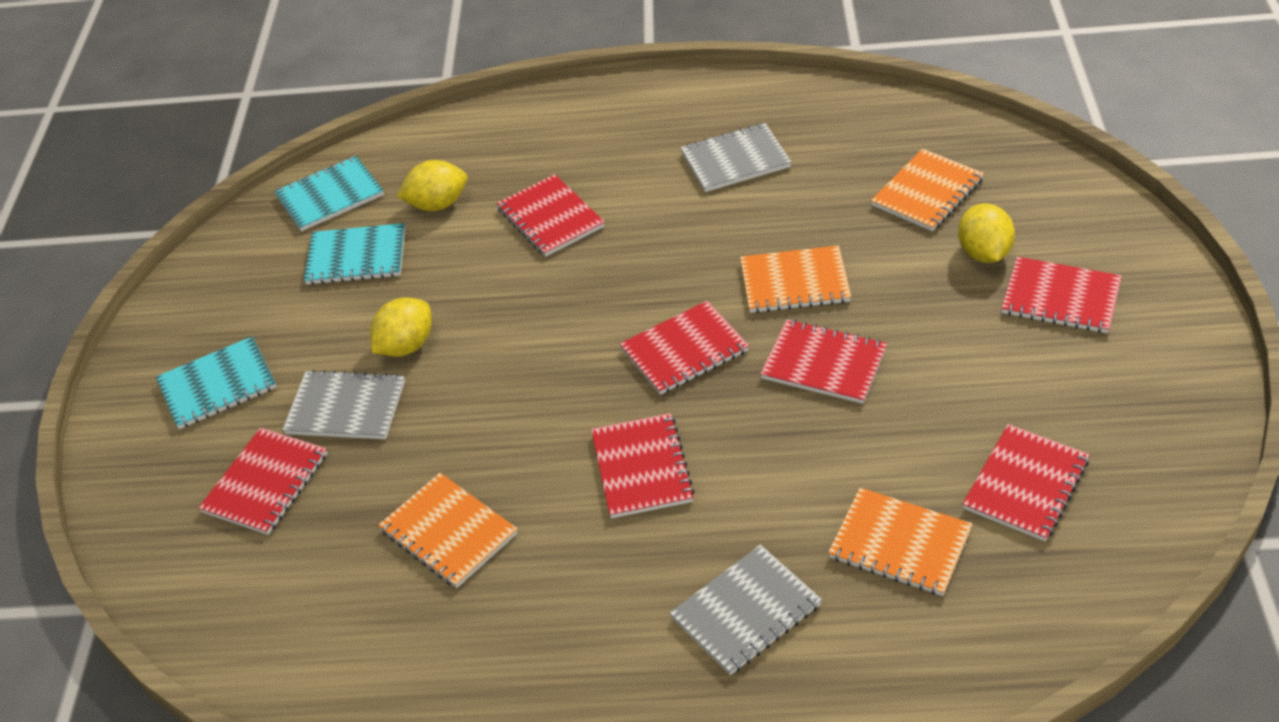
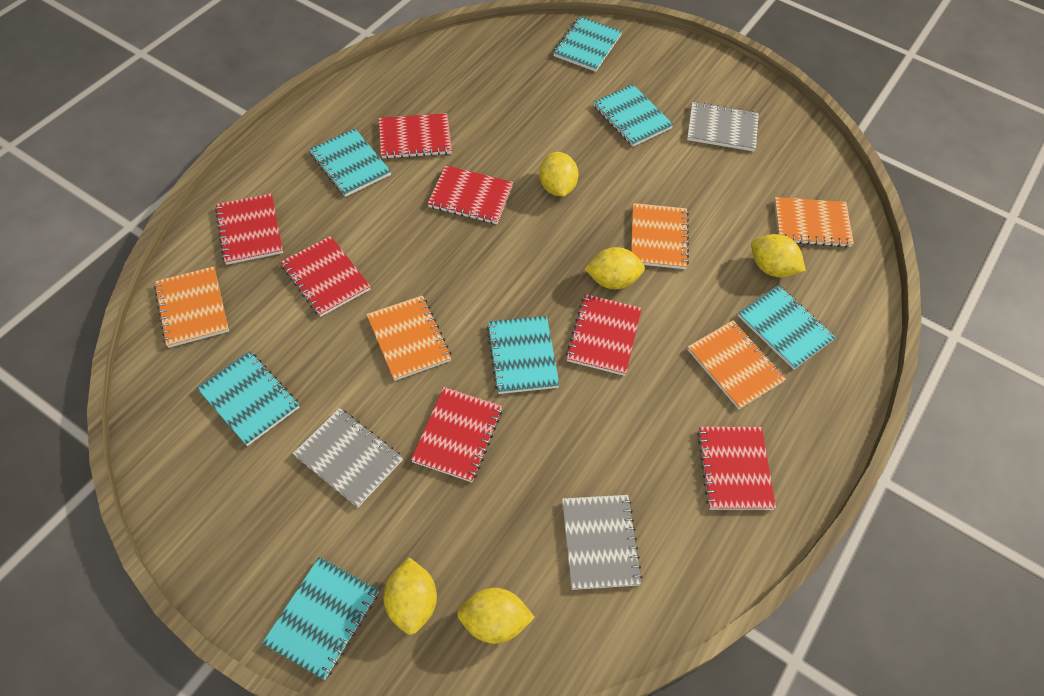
orange notebook: [378,473,517,588] [740,245,851,313] [828,488,973,596] [871,149,984,231] = 4 -> [154,267,229,348] [367,295,451,381] [631,203,689,269] [687,321,786,409] [774,197,854,247] = 5
turquoise notebook: [156,336,277,429] [274,156,384,231] [304,223,405,285] = 3 -> [196,351,300,446] [262,557,379,680] [309,129,391,197] [487,316,560,394] [553,16,622,72] [593,84,673,147] [738,285,836,370] = 7
yellow lemon: [370,298,432,357] [397,160,467,211] [958,203,1015,263] = 3 -> [383,557,437,635] [457,588,535,644] [539,152,579,197] [584,247,645,289] [751,234,806,277] = 5

